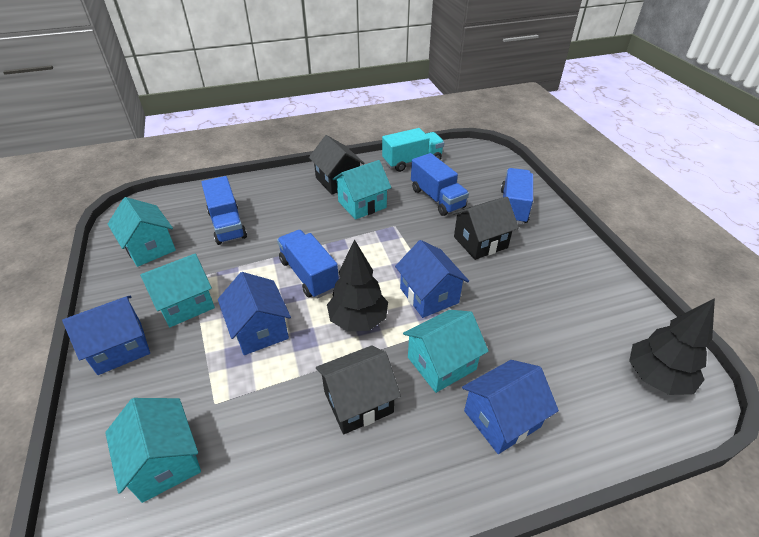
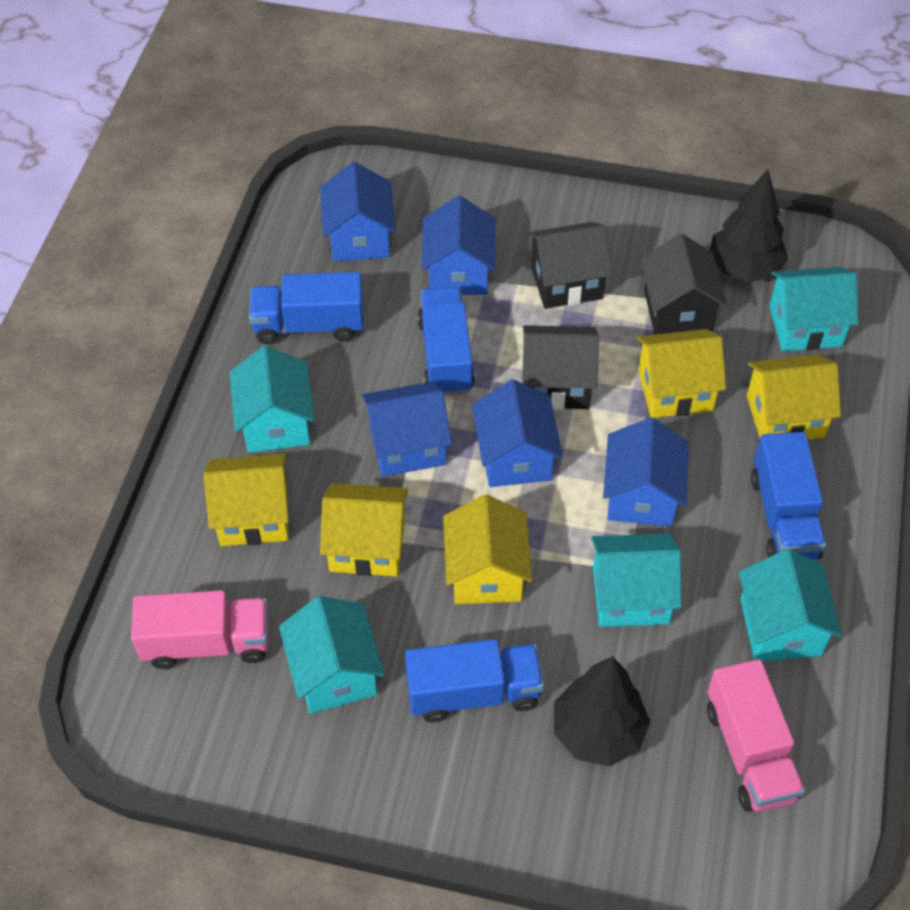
blue house: [62,296,150,375] [218,272,291,355] [395,240,469,318] [462,360,559,454] = 4 -> [320,162,396,261] [362,381,452,477] [421,196,496,295] [472,379,563,487] [603,418,689,527] = 5
pink truck: none = 0 -> [131,590,269,669] [707,659,805,812] = 2
turquoise truck: [382,128,444,172] = 1 -> none = 0
yellow house: none = 0 -> [204,454,289,546] [320,483,408,577] [443,494,532,604] [637,329,726,418] [747,354,841,440] = 5

